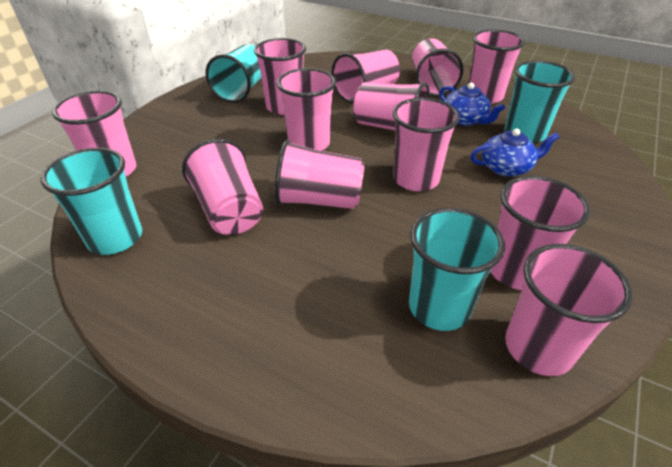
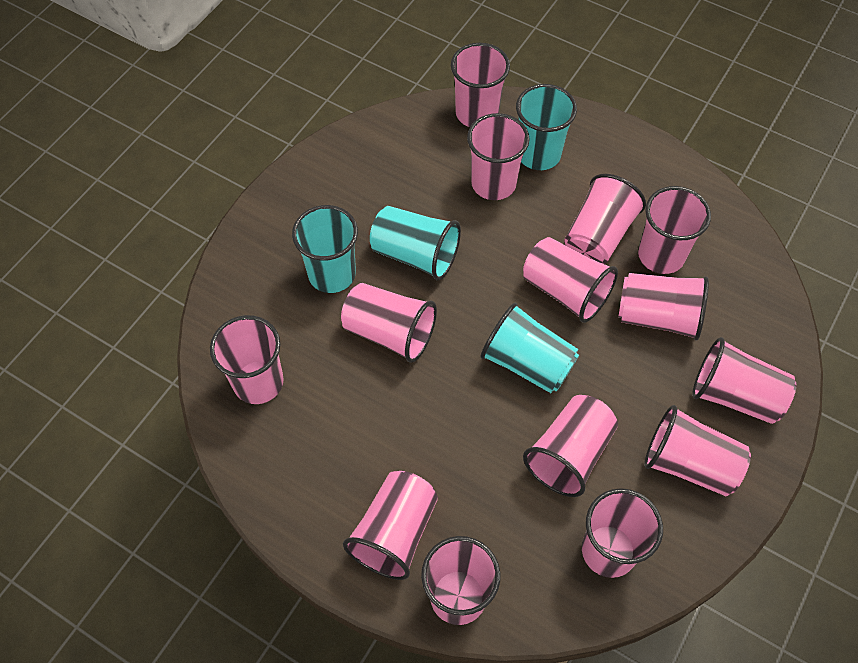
blue teapot: [439,83,505,126] [470,129,559,177] = 2 -> none = 0
pink cup: [52,91,137,177] [182,139,263,235] [254,38,306,115] [275,140,365,209] [277,68,336,151] [332,49,400,103] [353,82,430,130] [393,98,460,191] [412,38,463,96] [468,29,525,104] [491,175,590,290] [505,244,633,376] = 12 -> [210,315,284,404] [341,283,437,363] [343,471,438,580] [421,536,500,625] [451,43,510,127] [467,113,530,200] [523,237,618,323] [523,395,618,497] [564,174,646,264] [582,488,663,578] [618,273,709,341] [638,186,711,274] [644,405,751,496] [692,337,797,424] = 14

